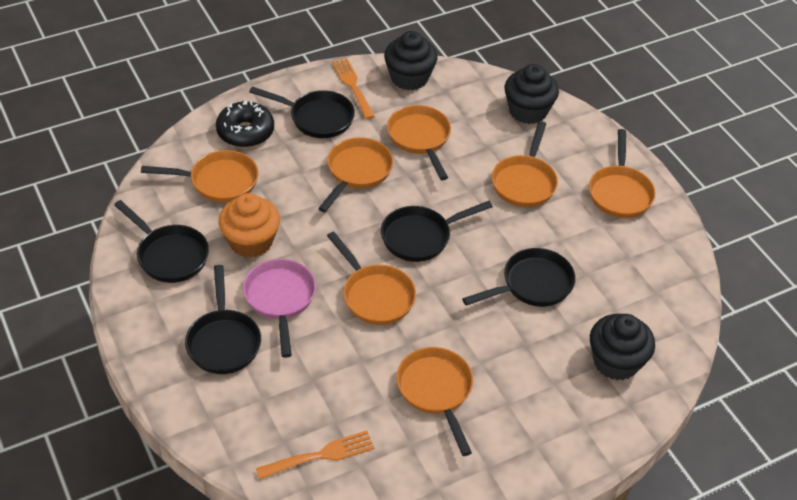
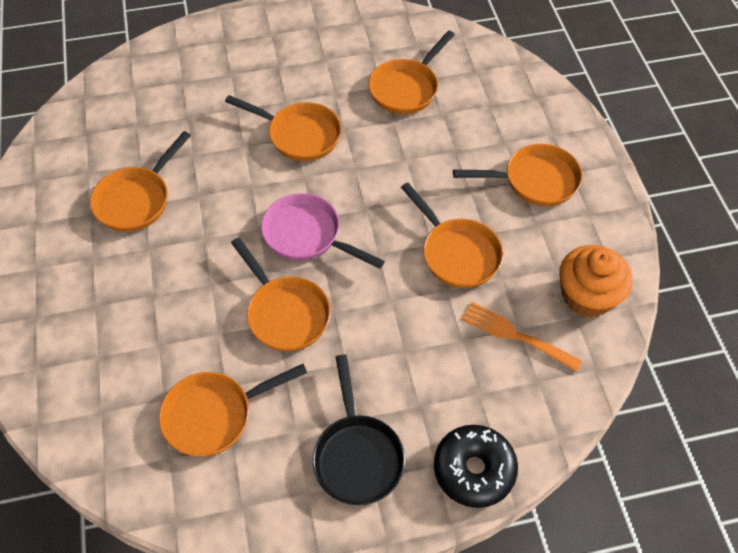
black cupcake: [384,31,438,90] [504,64,559,124] [590,314,655,380] = 3 -> none = 0
black pan: [114,200,209,283] [185,265,261,374] [249,86,355,138] [381,201,493,262] [462,248,576,307] = 5 -> [313,354,405,505] = 1
orange fork: [256,431,374,479] [332,58,375,119] = 2 -> [461,302,582,372] = 1

